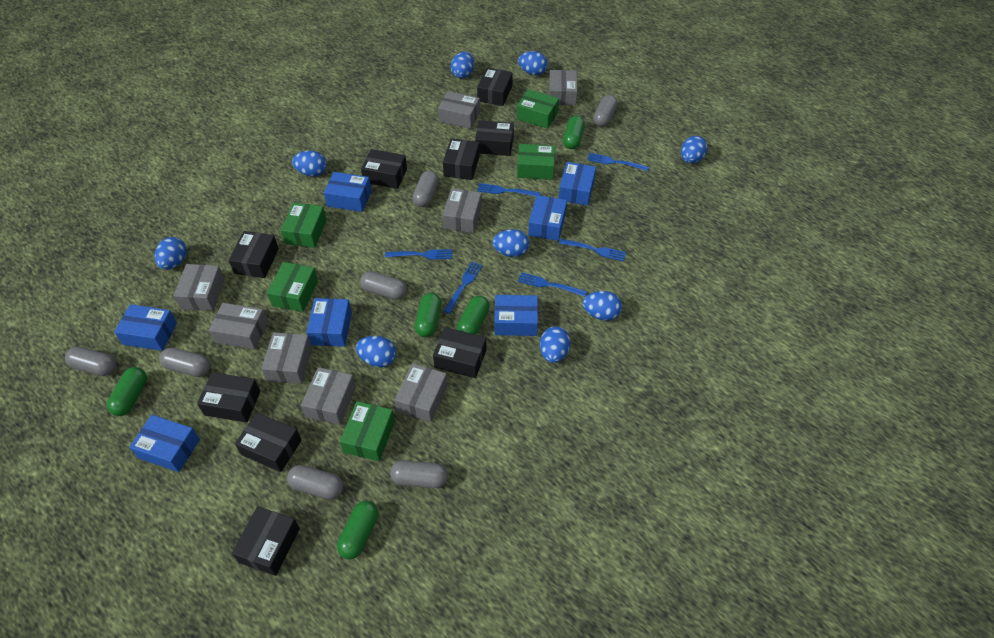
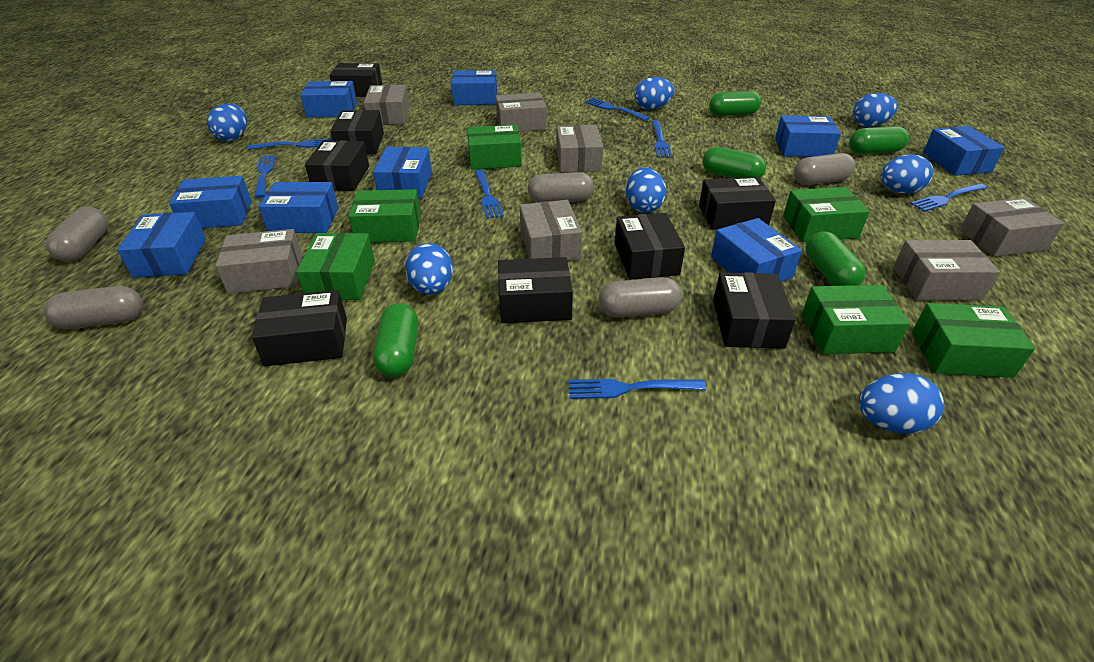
black box: [197,372,260,423] [229,231,279,278] [232,506,300,576] [235,413,302,472] [361,149,407,189] [433,327,486,378] [443,138,480,180] [475,120,514,156] [477,68,513,106] = 9 -> [252,290,347,366] [305,140,369,191] [329,63,382,97] [331,110,384,154] [498,257,573,323] [615,213,685,280] [699,177,776,230] [713,272,796,349] = 8
blue box: [114,304,177,351] [129,415,200,472] [306,298,352,347] [324,172,372,212] [494,295,538,336] [528,195,567,241] [558,162,596,206] = 7 -> [117,212,206,278] [169,176,252,228] [259,182,339,233] [300,81,357,118] [373,147,432,198] [451,70,497,105] [711,218,802,282] [775,115,841,157] [923,126,1005,176] = 9
blue egg: [155,237,187,270] [292,151,327,177] [356,336,396,367] [451,51,474,79] [493,229,529,257] [518,51,548,75] [540,326,571,363] [583,291,622,321] [681,136,708,163] = 9 -> [207,103,247,141] [405,243,453,295] [626,167,666,213] [634,77,675,110] [853,93,898,127] [859,373,944,434] [881,155,933,194] = 7
blue fork: [385,249,453,259] [444,262,483,314] [477,183,541,196] [518,272,587,297] [559,239,626,261] [587,153,649,171] = 6 -> [248,138,333,150] [254,155,276,198] [475,170,504,219] [568,379,706,399] [585,98,650,121] [651,120,672,158] [911,183,987,212] = 7
green box: [267,262,318,312] [281,203,327,248] [340,401,395,461] [517,89,559,129] [517,144,555,180] = 5 -> [296,233,375,300] [349,189,421,243] [467,125,522,170] [783,187,870,242] [801,285,910,354] [912,303,1035,378] = 6
grey box: [173,264,225,311] [209,303,268,350] [261,332,312,384] [301,367,356,425] [395,363,448,422] [438,91,480,129] [443,188,482,233] [549,70,578,105] = 8 -> [215,229,302,294] [364,84,409,125] [496,92,547,132] [520,200,582,261] [556,125,603,173] [893,240,1000,300] [960,198,1064,257] = 7
grey capsule: [65,347,117,376] [159,347,211,377] [287,465,343,499] [360,271,407,300] [390,460,448,488] [413,171,439,207] [593,95,618,127] = 7 -> [44,286,143,329] [46,207,108,262] [528,172,594,203] [599,277,682,318] [794,153,855,185] = 5

